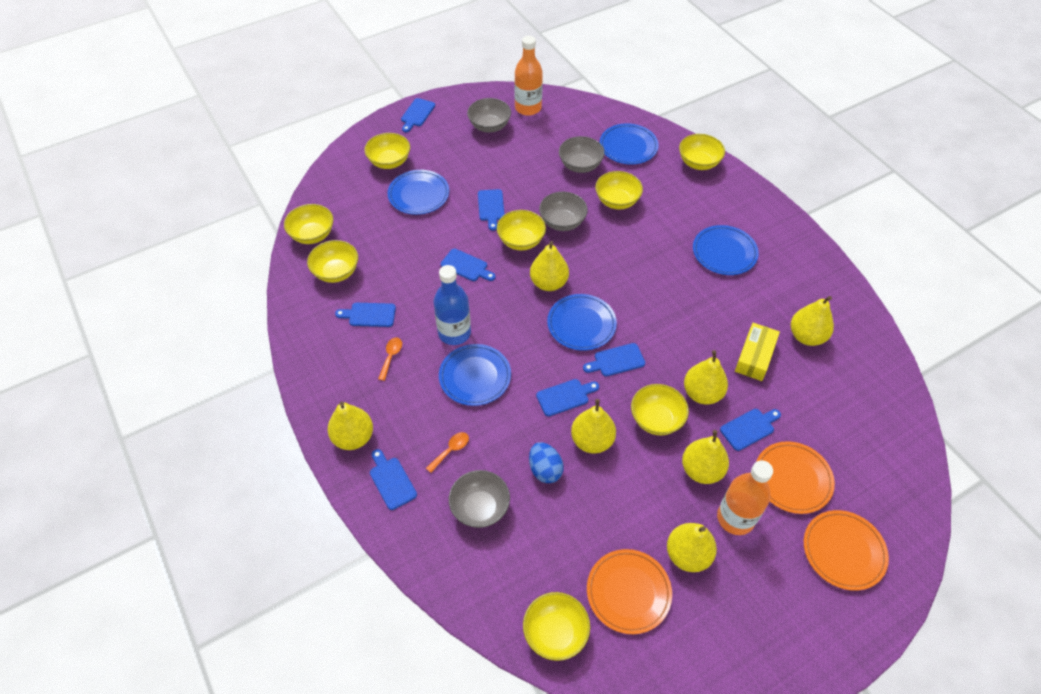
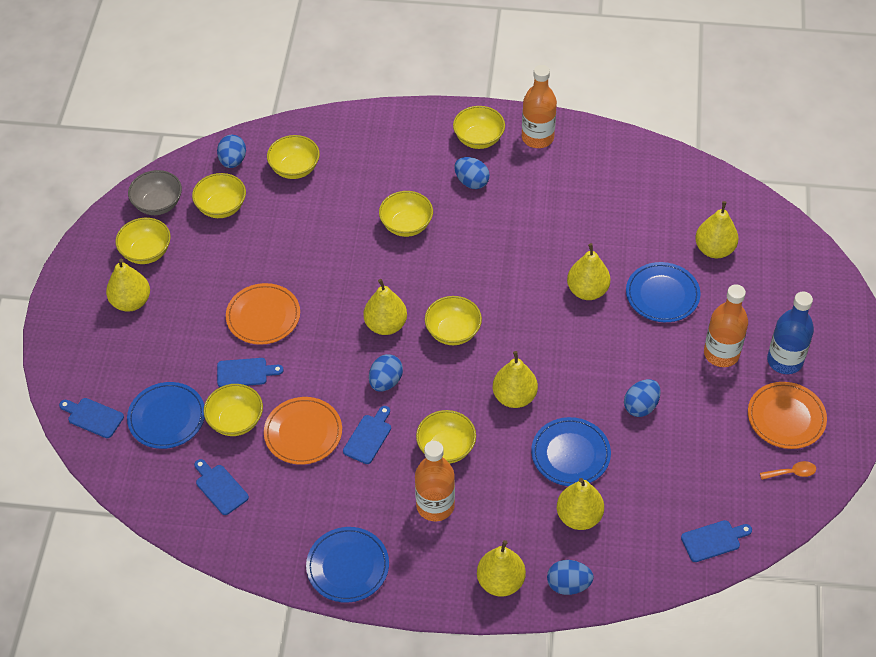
blue cutting board: [335,303,396,327] [370,449,417,510] [401,98,435,132] [441,249,495,281] [478,189,505,231] [536,379,599,416] [583,343,645,376] [720,409,781,451] = 8 -> [59,398,124,438] [194,459,249,515] [217,358,284,387] [343,406,391,464] [681,520,752,562] = 5
blue egg: [529,442,564,483] = 1 -> [217,135,246,168] [369,354,403,392] [454,157,490,189] [547,560,594,595] [624,379,661,417] = 5
blue plate: [388,170,449,215] [439,344,511,406] [547,294,617,351] [600,123,659,165] [693,225,759,275] = 5 -> [127,382,205,449] [306,527,389,602] [531,417,611,486] [626,262,700,322] = 4
grey bowl: [449,470,510,528] [467,98,511,133] [539,192,588,231] [559,136,605,173] = 4 -> [128,170,182,215] = 1
orange bottle: [514,36,543,116] [717,461,773,535] = 2 -> [415,441,455,521] [522,65,557,148] [704,284,748,367] = 3
orange spoon: [378,338,402,381] [426,432,469,473] = 2 -> [760,461,816,480] = 1
yellow box: [735,323,780,381] = 1 -> none = 0

